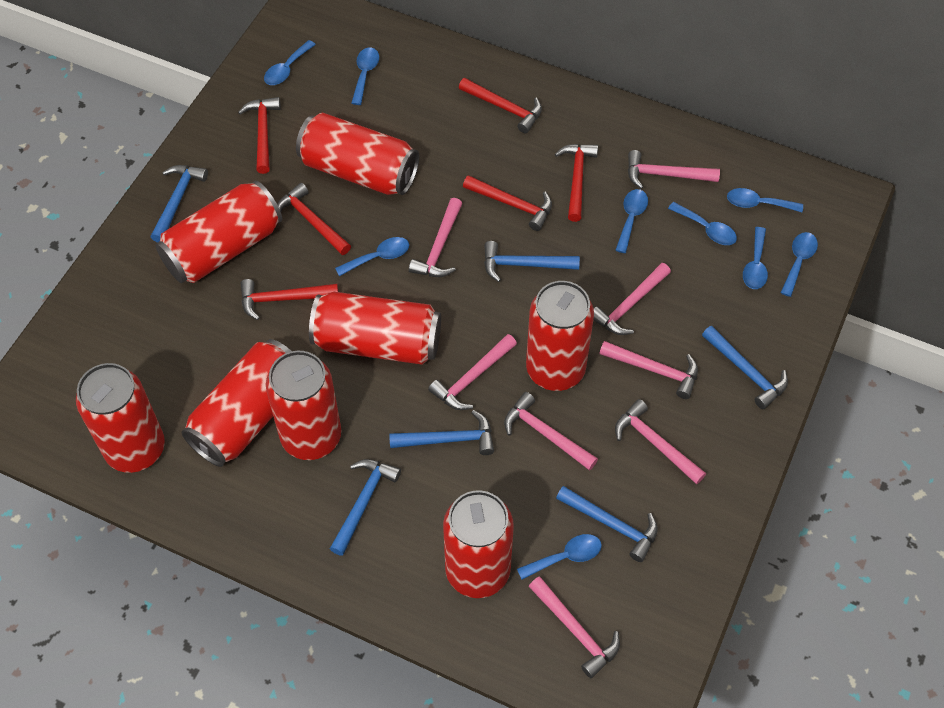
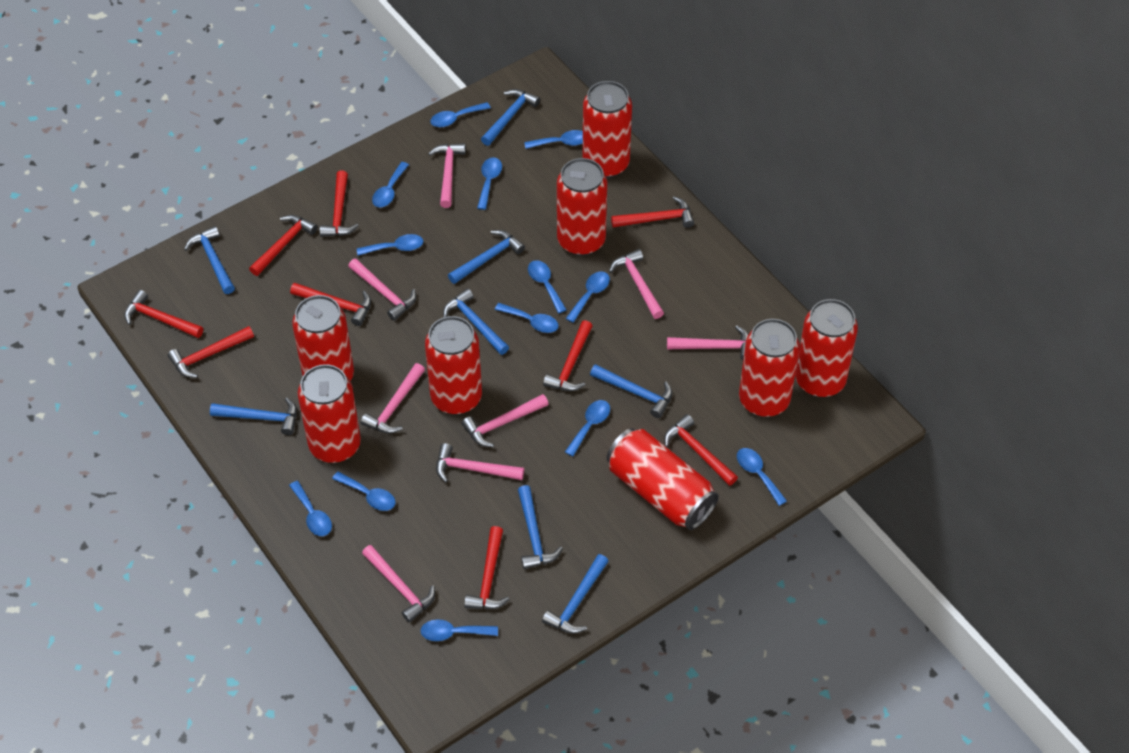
blue hammer: [151,165,208,242] [330,459,401,556] [389,410,494,455] [484,241,580,282] [556,486,658,562] [702,326,788,409] = 6 -> [184,226,235,294] [210,397,297,435] [443,288,509,355] [448,230,525,284] [481,89,540,146] [518,485,563,569] [542,554,609,634] [590,364,672,418] = 8
blue spoon: [264,40,316,85] [335,237,409,276] [351,48,379,105] [517,534,602,580] [615,189,648,253] [668,202,737,245] [727,188,803,212] [743,227,768,289] [781,232,818,297] = 9 -> [289,481,332,536] [332,472,395,511] [357,234,423,256] [372,162,409,208] [421,619,498,641] [430,102,491,127] [477,157,502,210] [495,303,559,333] [524,130,583,149] [528,260,567,313] [565,271,610,323] [565,400,610,457] [737,448,787,506] = 13
red hammer: [238,97,281,174] [241,279,338,320] [277,183,351,255] [459,78,542,133] [463,175,552,231] [555,144,598,222] = 6 -> [124,290,203,338] [168,326,254,378] [249,215,318,276] [290,283,371,326] [320,171,359,237] [464,526,509,609] [543,320,592,391] [611,197,694,228] [664,414,738,486] = 9

